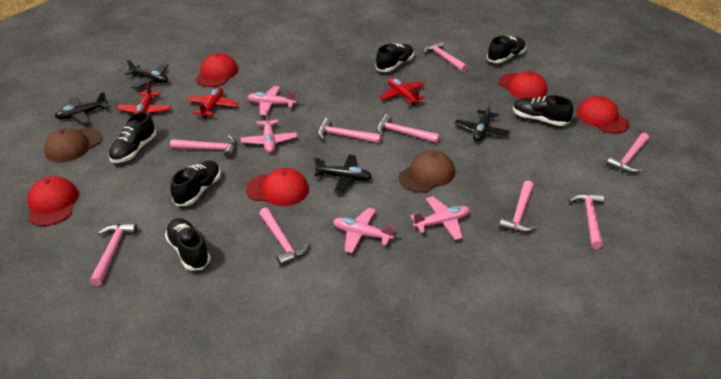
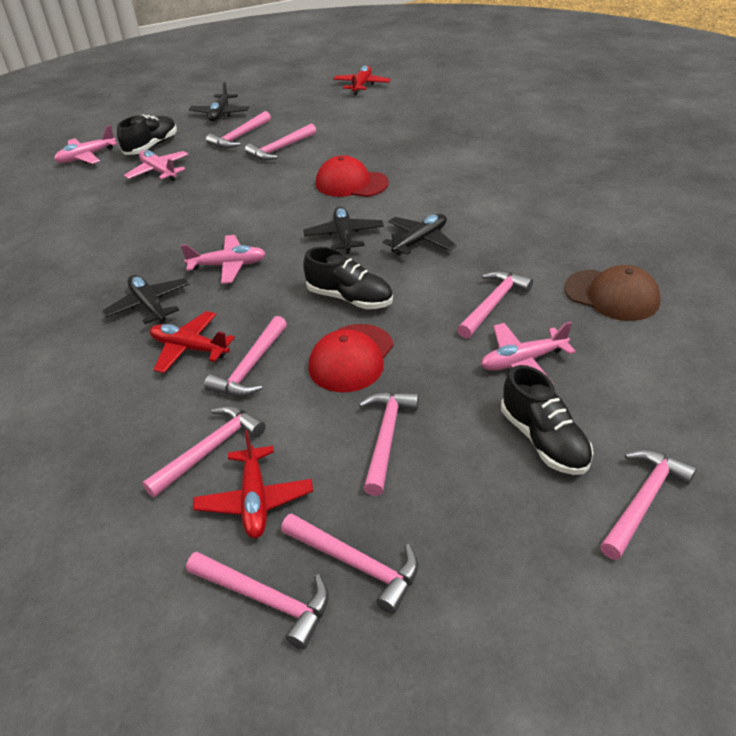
black shoe: [109,111,156,163] [165,218,211,271] [170,160,221,206] [375,43,414,72] [487,36,526,63] [513,95,573,126] = 6 -> [117,115,177,155] [303,247,393,309] [501,365,593,475] = 3
brown cap: [44,128,103,162] [399,150,455,193] = 2 -> [564,265,661,321] = 1
red cap: [27,176,79,226] [195,53,238,87] [246,168,309,206] [499,71,547,99] [576,96,630,134] = 5 -> [308,324,394,392] [316,155,389,197] = 2

